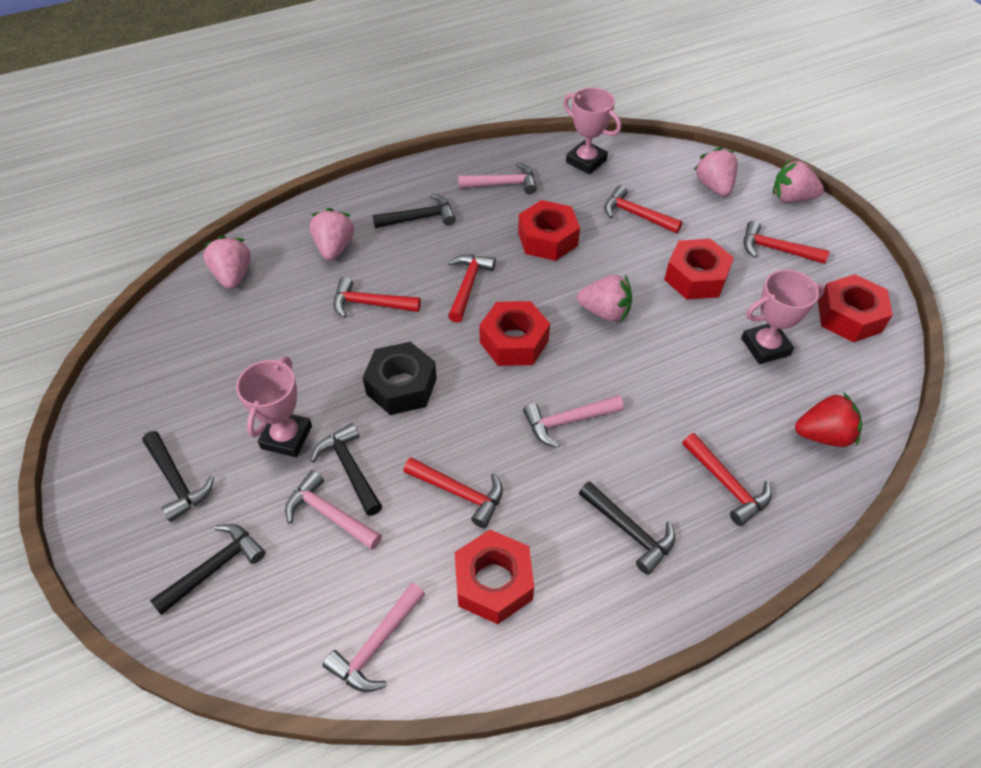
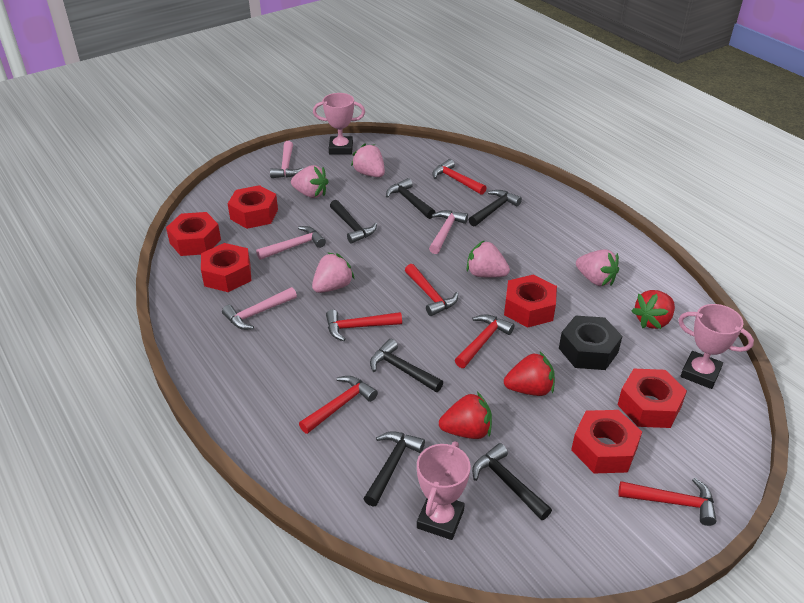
black hammer: [142,431,214,522] [150,524,266,615] [310,423,382,516] [373,193,456,228] [579,481,675,575] = 5 -> [330,200,377,244] [363,431,425,506] [370,339,443,392] [386,178,436,219] [469,190,522,226] [472,443,552,520] = 6
red nut: [455,530,534,624] [479,301,550,366] [518,200,580,261] [664,239,734,299] [818,274,893,343] = 5 -> [166,212,221,256] [201,243,252,292] [228,185,278,229] [504,275,557,328] [571,410,642,473] [617,369,687,428] = 6
red strawberry: [795,393,862,447] = 1 -> [439,392,492,439] [504,352,555,396] [631,290,675,329] = 3

